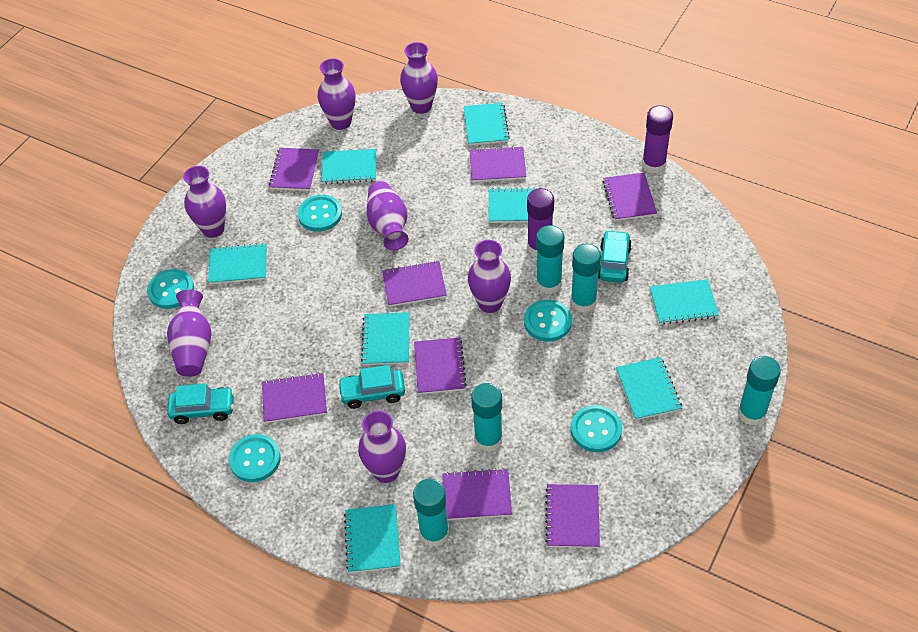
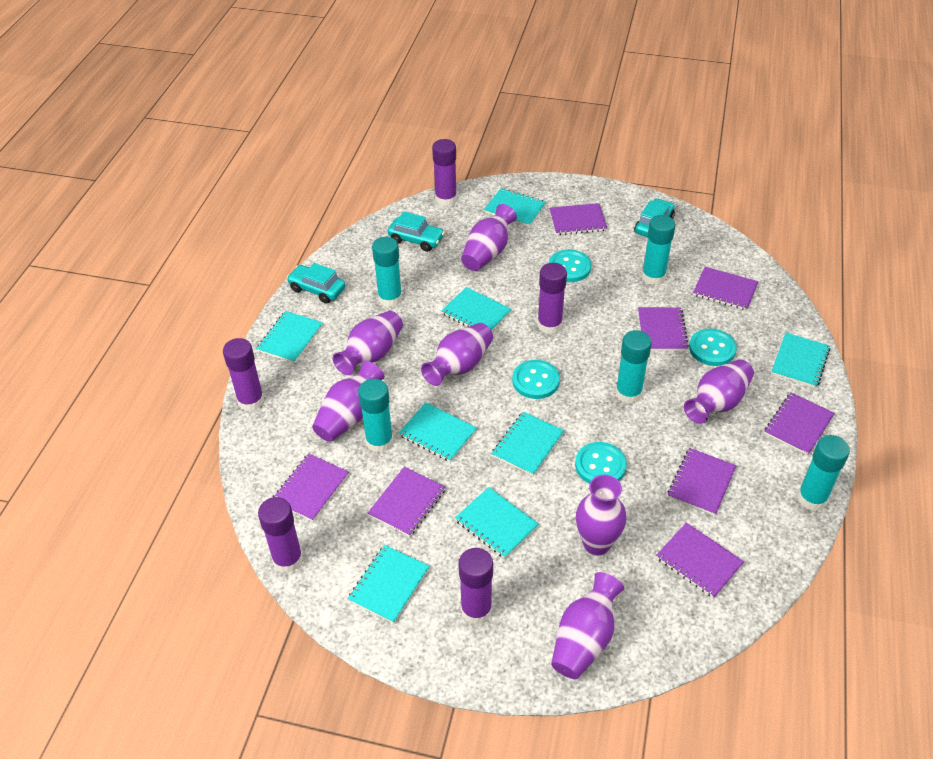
purple glue stick: [527,188,554,257] [642,105,673,174] = 2 -> [223,338,264,411] [258,497,303,573] [432,139,457,206] [459,548,493,624] [537,263,567,334] = 5
turquoise button: [147,269,194,309] [229,434,281,482] [298,195,342,232] [524,300,572,342] [571,405,622,452] = 5 -> [512,360,560,399] [549,250,591,282] [575,442,627,484] [689,329,737,366] = 4

